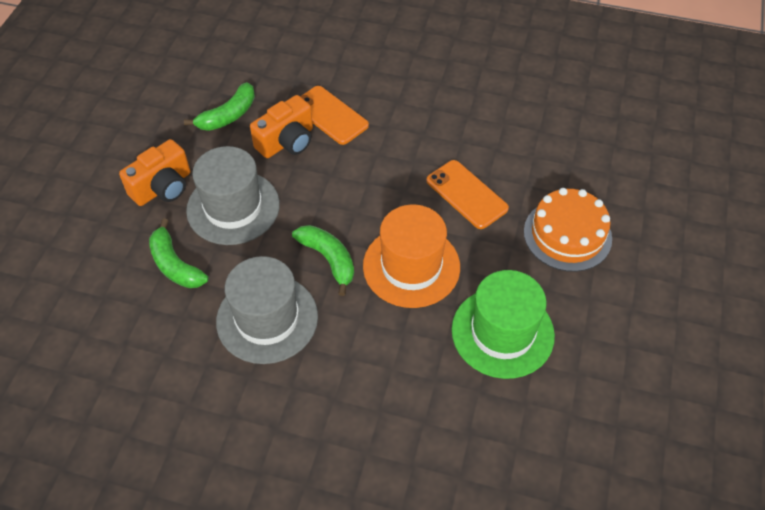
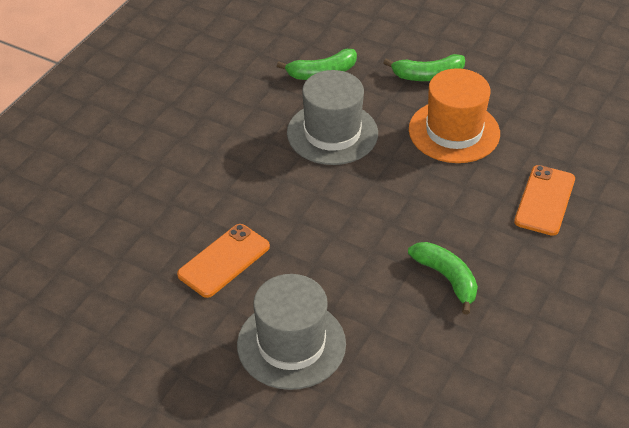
green hat: [452,270,555,379] = 1 -> none = 0
orange cake: [524,188,612,272] = 1 -> none = 0
orange camera: [119,139,190,206] [250,95,313,158] = 2 -> none = 0

